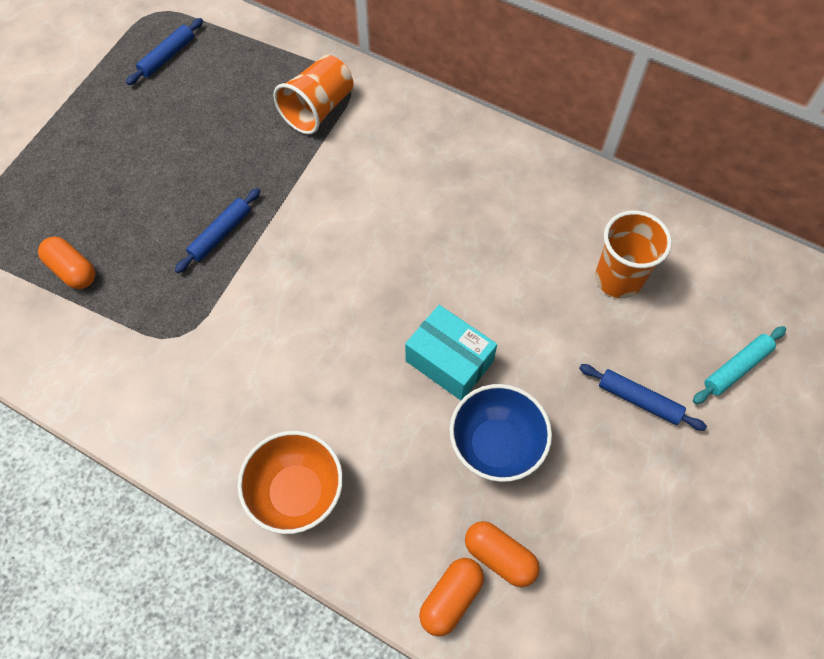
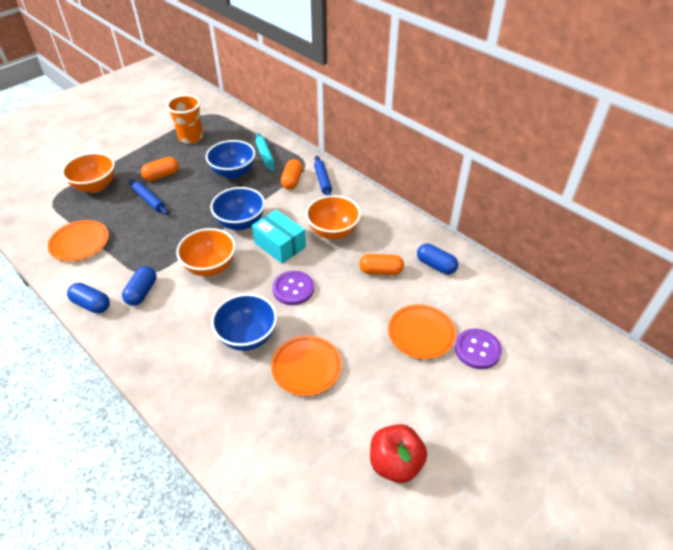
blue bowl: [450,384,552,482] = 1 -> [206,140,255,179] [210,187,265,230] [211,294,277,351] = 3
blue capsule: none = 0 -> [67,283,110,313] [122,266,156,306] [417,243,458,274] = 3
blue rolling pin: [126,18,203,85] [175,188,260,273] [579,364,707,431] = 3 -> [129,179,169,215] [314,155,332,196] = 2
orange bowl: [237,431,343,534] = 1 -> [62,152,115,193] [176,228,236,276] [306,195,361,239] = 3
orange cup: [273,55,353,135] [595,210,672,298] = 2 -> [167,95,203,144] = 1
orange plate: none = 0 -> [48,220,109,261] [271,336,342,396] [388,304,456,359] = 3
purple button: none = 0 -> [272,271,314,305] [455,329,502,369] = 2
red apple: none = 0 -> [370,424,427,483] = 1

